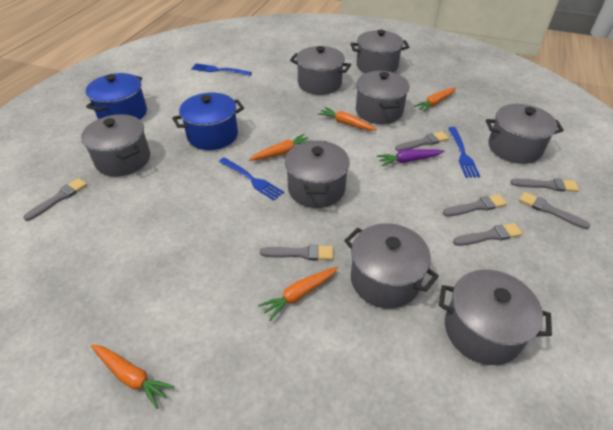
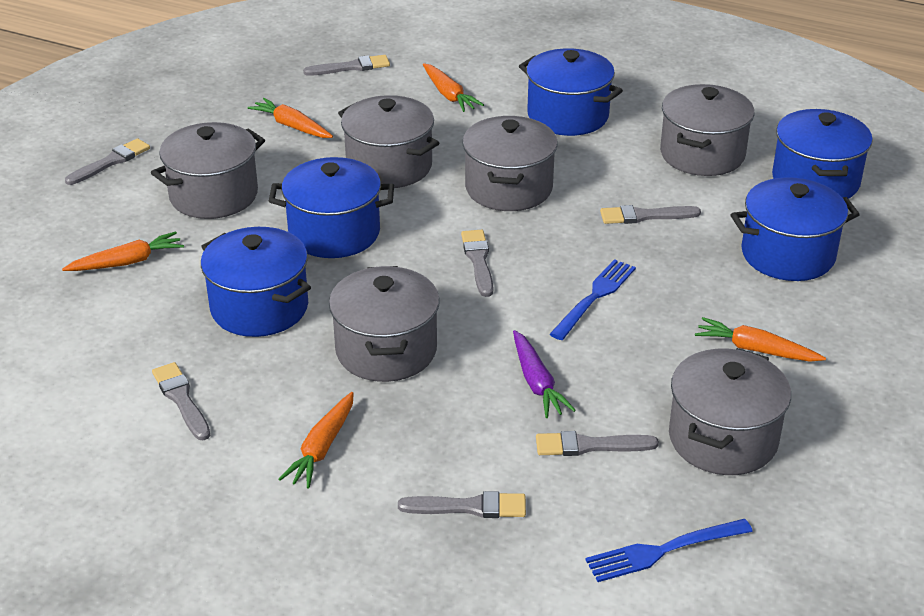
blue fork: [191,63,252,76] [219,157,284,201] [448,127,480,178] = 3 -> [550,259,636,340] [585,519,753,582] = 2
blue pot: [86,73,147,120] [172,93,244,150] = 2 -> [201,227,311,337] [269,157,394,258] [519,48,623,136] [731,177,860,281] [772,109,873,199] = 5
grey pot: [81,114,150,176] [285,141,350,208] [290,46,351,95] [344,223,439,309] [351,30,409,73] [356,71,409,124] [439,270,552,365] [486,104,564,164] = 8 -> [151,122,265,219] [329,266,440,382] [338,95,439,188] [463,116,558,211] [660,84,755,176] [669,348,791,475] = 6

